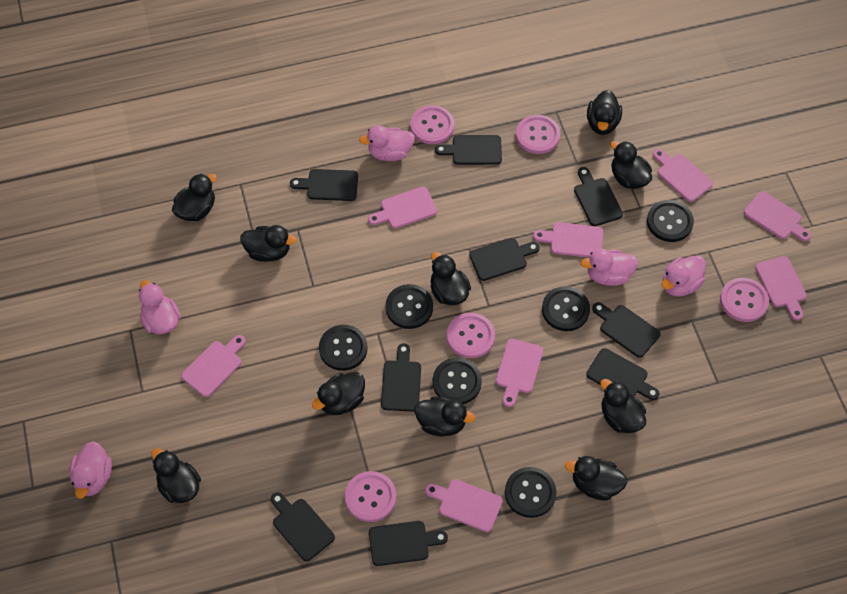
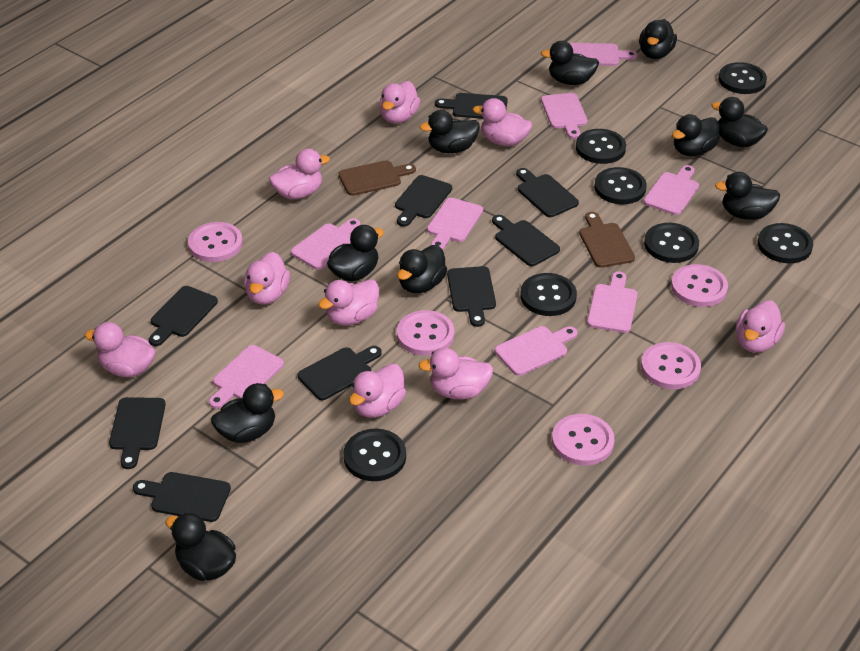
black button: [319,325,367,371] [385,284,433,329] [433,358,482,404] [505,467,557,518] [542,287,590,331] [647,200,694,242] = 6 -> [343,429,406,481] [520,273,577,316] [576,129,626,164] [594,167,647,204] [644,223,699,263] [718,62,767,94] [758,223,813,263] = 7
brown cutting board: none = 0 -> [339,160,416,196] [579,212,635,268] = 2
pink duck: [69,441,112,499] [139,280,181,334] [359,125,415,161] [581,249,638,286] [662,255,706,297] = 5 -> [85,322,156,377] [244,252,290,305] [269,149,330,199] [318,279,379,326] [349,364,406,418] [379,81,421,124] [418,348,493,399] [473,98,532,146] [736,300,785,353] = 9

